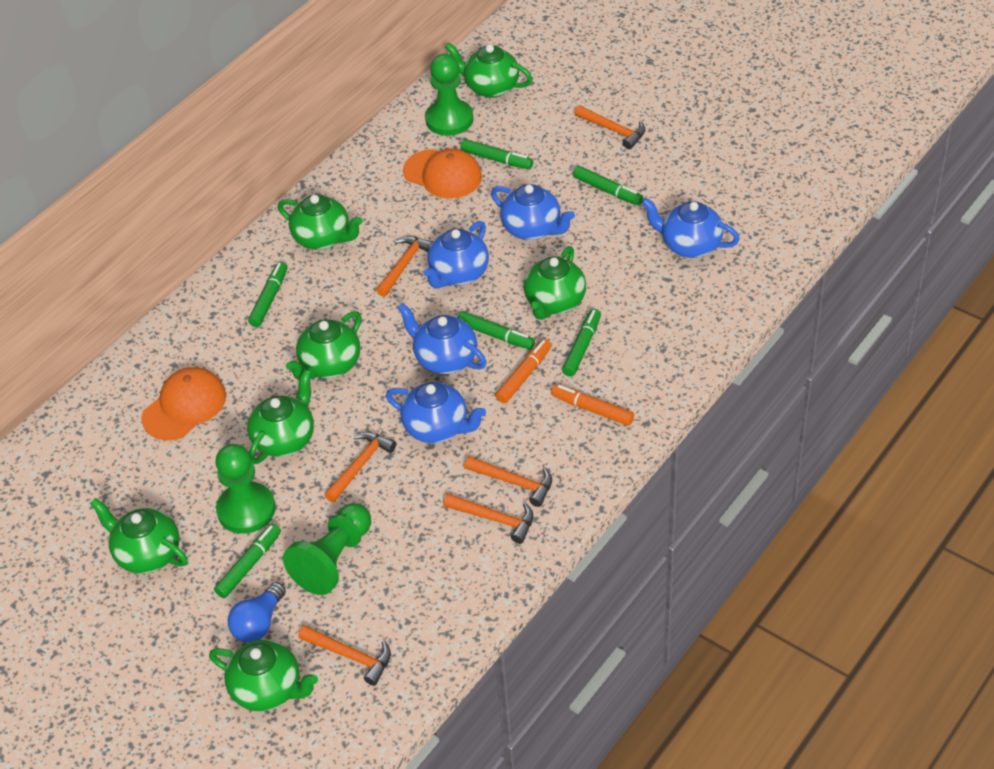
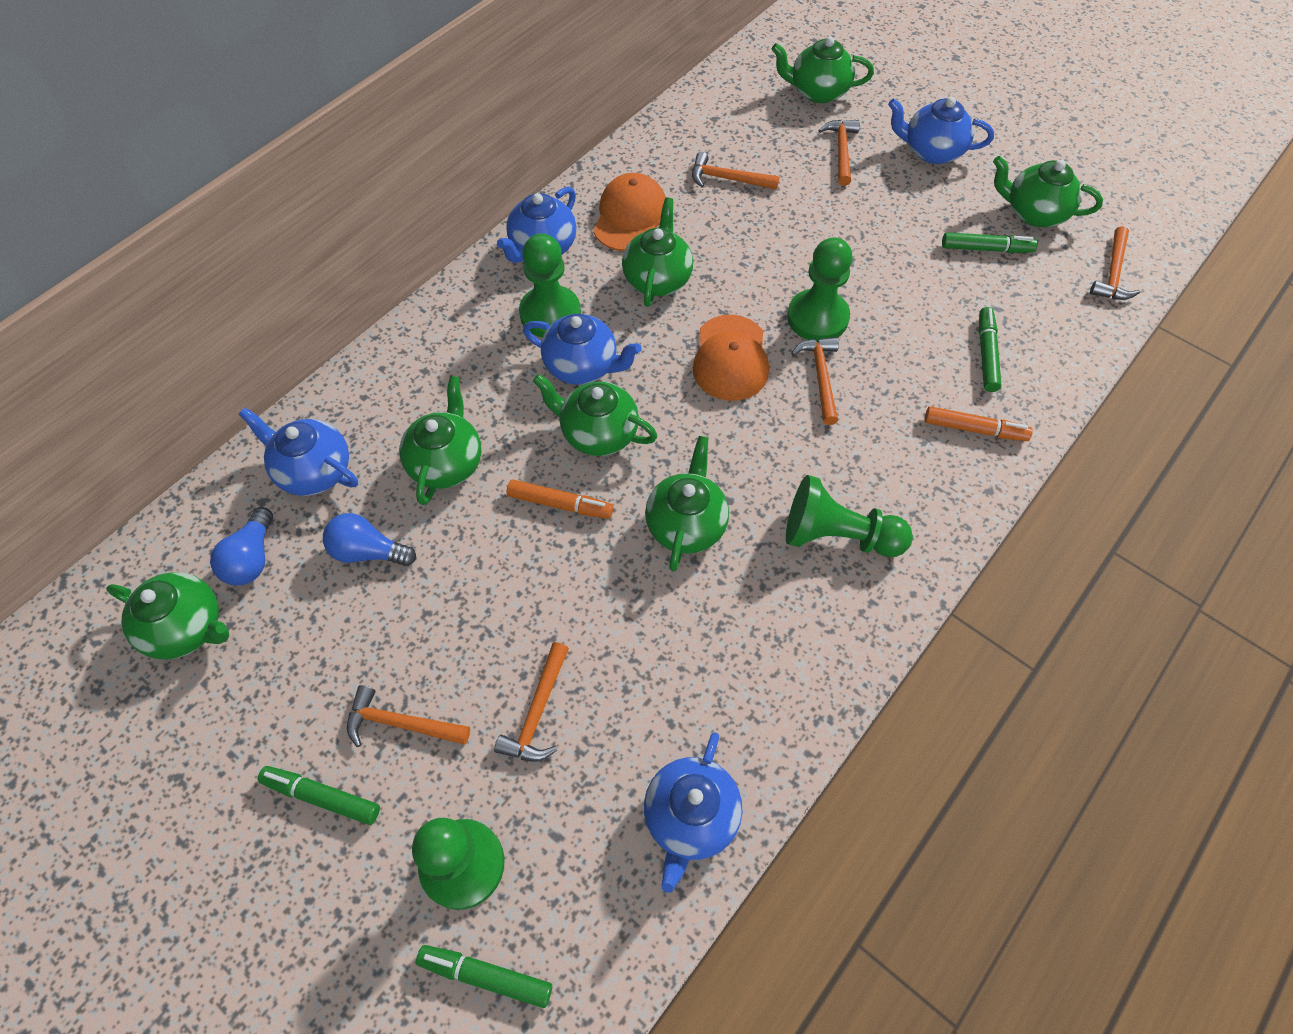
blue light bulb: [228,582,286,643] = 1 -> [210,507,273,585] [323,513,416,566] = 2
green marker: [214,524,281,598] [248,262,287,327] [457,311,535,350] [461,139,533,169] [562,309,601,376] [573,166,643,205] = 6 -> [258,766,380,825] [416,945,552,1008] [942,232,1038,253] [979,307,1001,392] = 4
green pawn: [215,444,275,534] [283,503,371,595] [425,54,473,136] = 3 -> [412,818,504,910] [519,233,581,337] [786,475,913,557] [787,237,853,342] = 4

